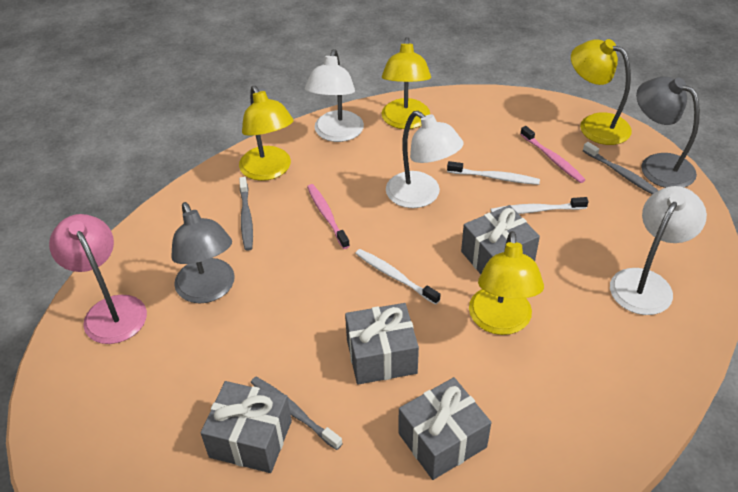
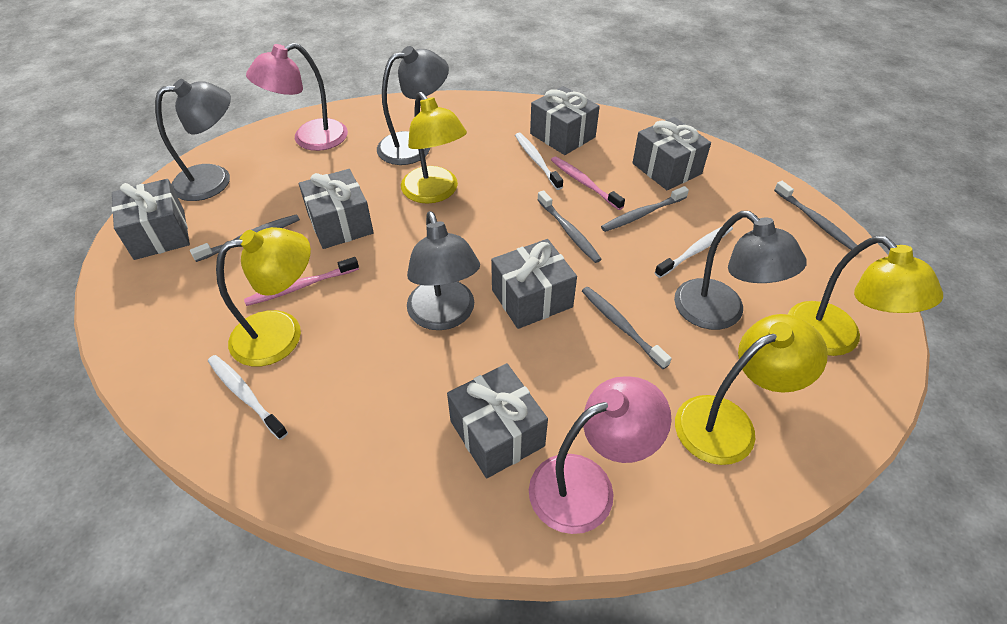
grey gift: [201,381,292,473] [345,303,419,385] [398,377,491,480] [461,205,540,274] = 4 -> [112,179,190,260] [299,169,374,249] [447,363,548,478] [491,239,577,329] [530,86,600,155] [632,117,711,190] = 6
grey lamp: [171,202,235,303] [636,76,700,188] = 2 -> [155,79,231,201] [377,46,449,165] [407,211,480,330] [674,211,807,330] = 4
grey toothbrush: [239,177,253,251] [251,377,343,450] [583,142,659,195] = 3 -> [190,214,300,262] [537,190,602,263] [582,287,672,369] [601,186,689,232] [774,181,857,250] = 5
pink lamp: [49,214,147,344] = 1 -> [246,43,348,151] [529,376,672,534] = 2
white lamp: [305,49,364,142] [386,111,464,208] [610,186,707,315] = 3 -> none = 0

